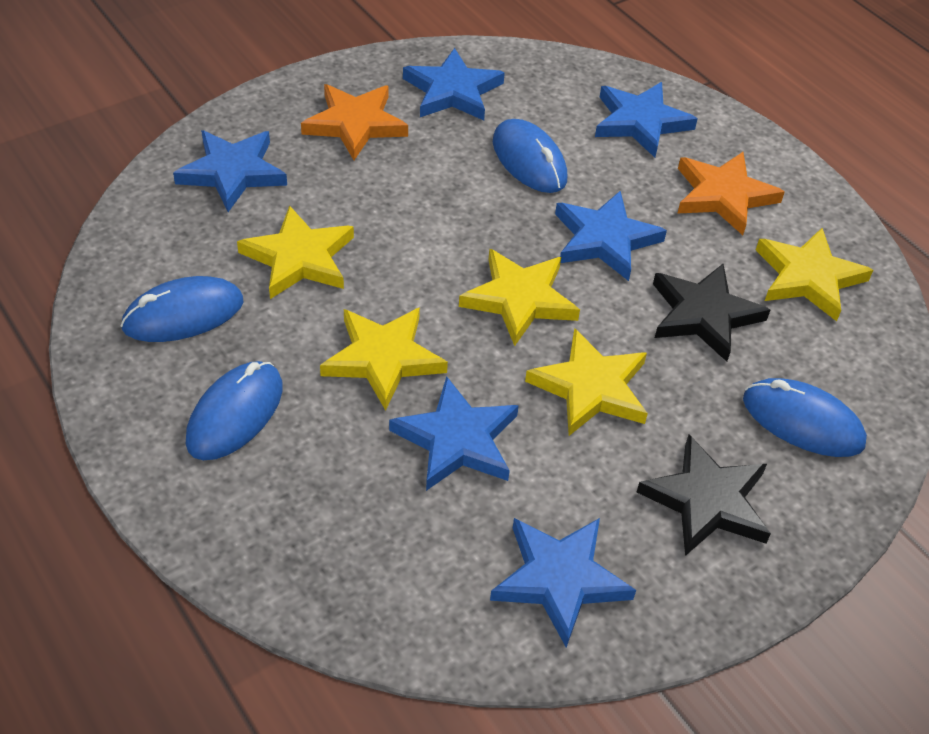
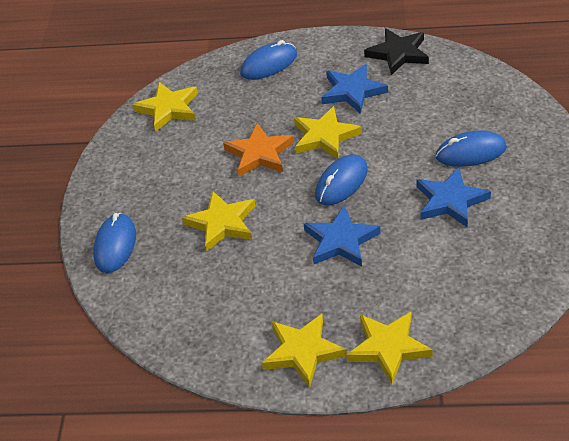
black star: [637,434,771,556] [653,264,770,362] = 2 -> [364,28,429,75] = 1
blue star: [173,130,287,212] [389,376,519,491] [403,48,505,120] [490,518,636,648] [555,191,667,281] [595,82,698,158] = 6 -> [304,205,380,267] [321,64,388,114] [416,168,491,227] = 3
orange star: [301,84,408,160] [677,152,785,235] = 2 -> [223,123,294,177] = 1

